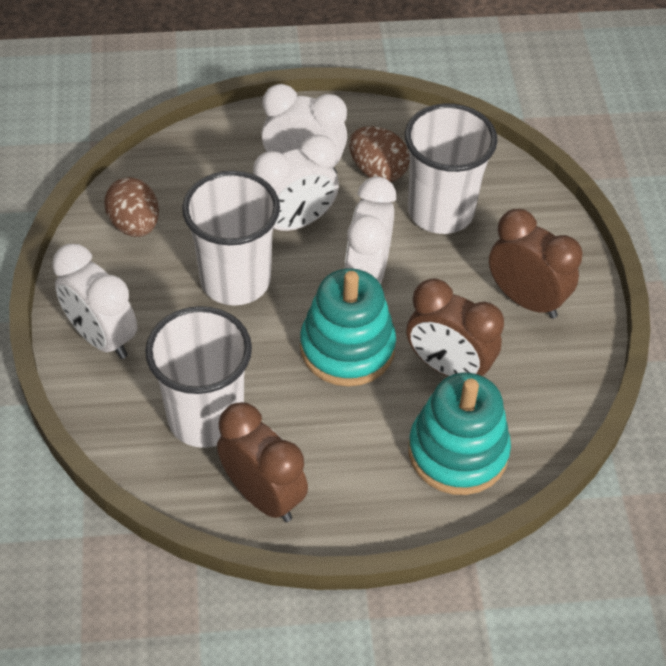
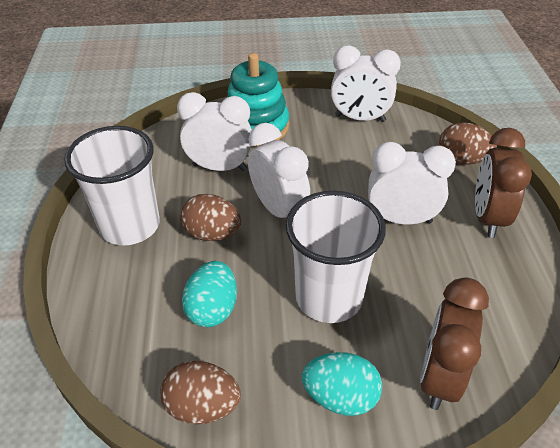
brown clock: [217,402,308,522] [406,278,504,376] [489,209,583,319] = 3 -> [420,277,489,410] [475,128,532,238] = 2
brown egg: [104,177,159,237] [349,126,410,182] = 2 -> [160,361,241,424] [180,194,241,241] [439,122,497,165] = 3
turquoise egg: none = 0 -> [182,261,237,327] [302,352,382,416] = 2
turquoise stacking toy: [300,268,396,387] [408,373,511,495] = 2 -> [227,53,289,147] = 1
white cup: [145,306,252,448] [182,171,280,306] [405,103,498,234] = 3 -> [64,126,160,246] [286,191,386,323] = 2

